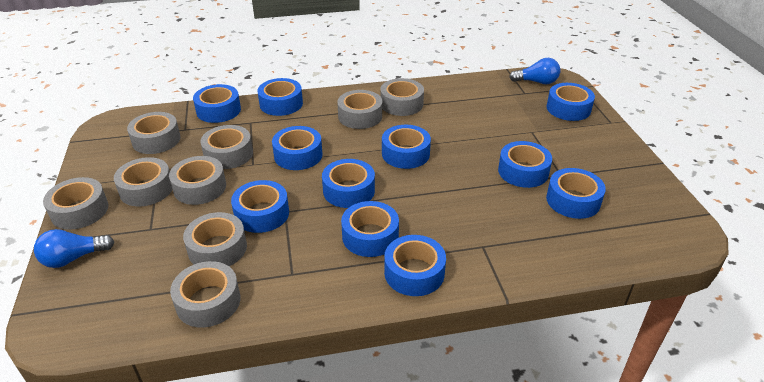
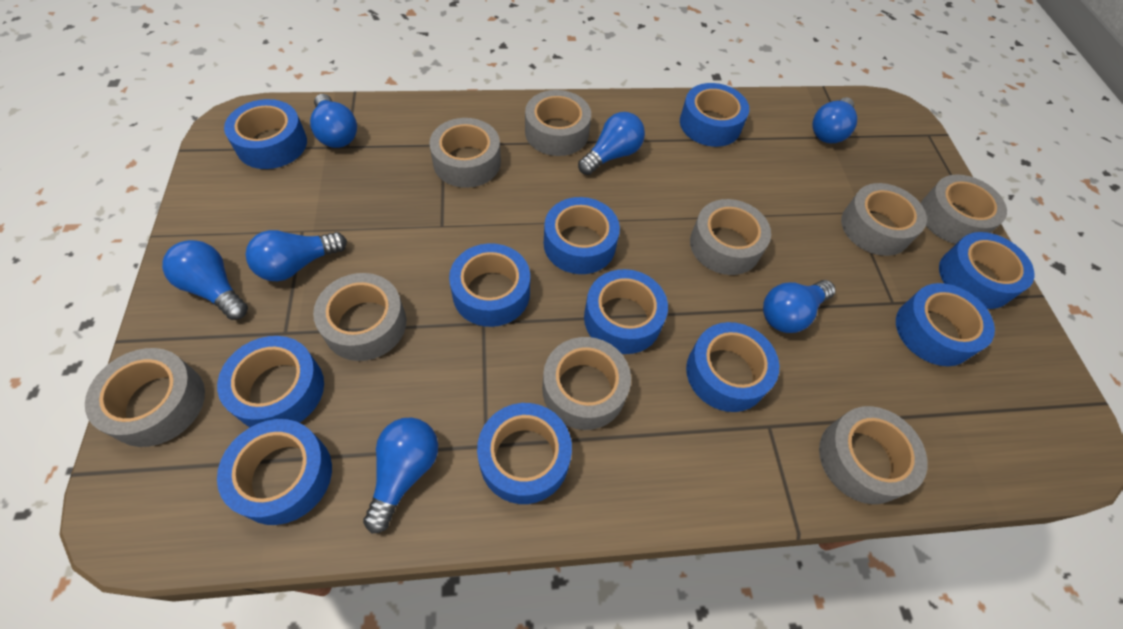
blue light bulb: [34,229,114,268] [509,58,560,84] = 2 -> [162,240,248,320] [246,230,347,281] [310,94,357,148] [363,417,438,533] [578,112,645,175] [763,280,836,333] [812,97,857,143] = 7

